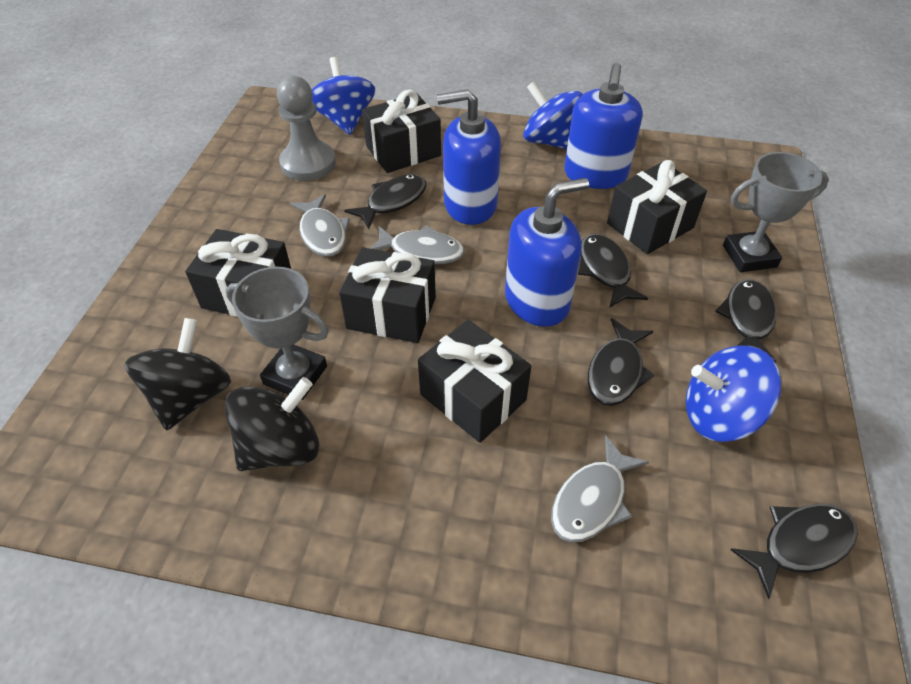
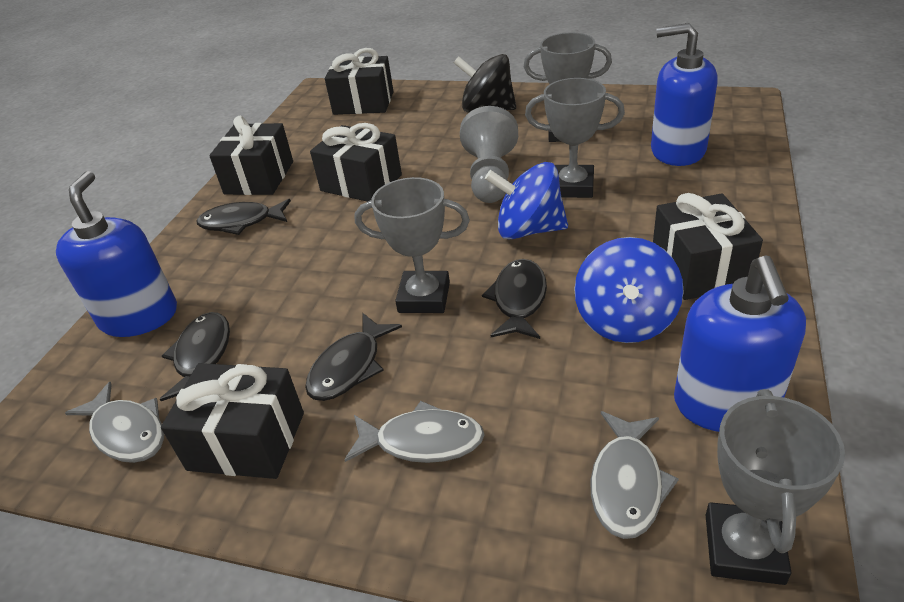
black fish: [344,174,427,229] [578,234,648,308] [588,318,655,406] [715,279,777,362] [730,504,858,600] = 5 -> [160,312,230,401] [197,199,291,235] [305,313,402,401] [482,259,547,339] = 4
black spinning top: [124,318,231,430] [224,377,319,471] = 2 -> [454,54,516,112] = 1
blue spinning top: [312,57,375,135] [523,81,583,149] [686,346,781,442] = 3 -> [485,162,568,239] [574,237,684,343] = 2
grey trophy: [226,267,329,400] [723,152,829,272] = 2 -> [354,177,470,313] [524,33,612,142] [525,78,625,198] [706,389,845,585] = 4

